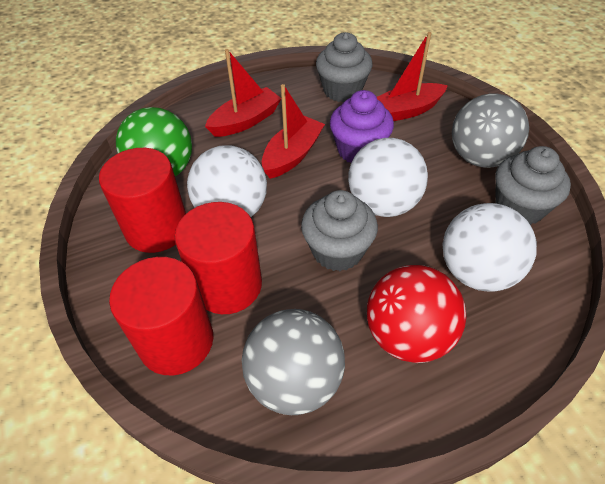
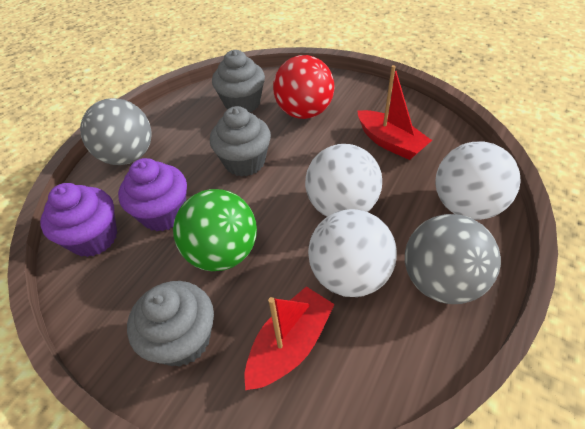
purple cupcake: [330,90,394,162] = 1 -> [40,183,117,257] [118,158,187,231] = 2
red boat: [205,49,282,137] [262,84,325,179] [377,32,448,121] = 3 -> [245,286,335,390] [357,65,432,160] = 2
red cylinder: [99,148,186,253] [109,257,213,375] [175,202,262,314] = 3 -> none = 0

